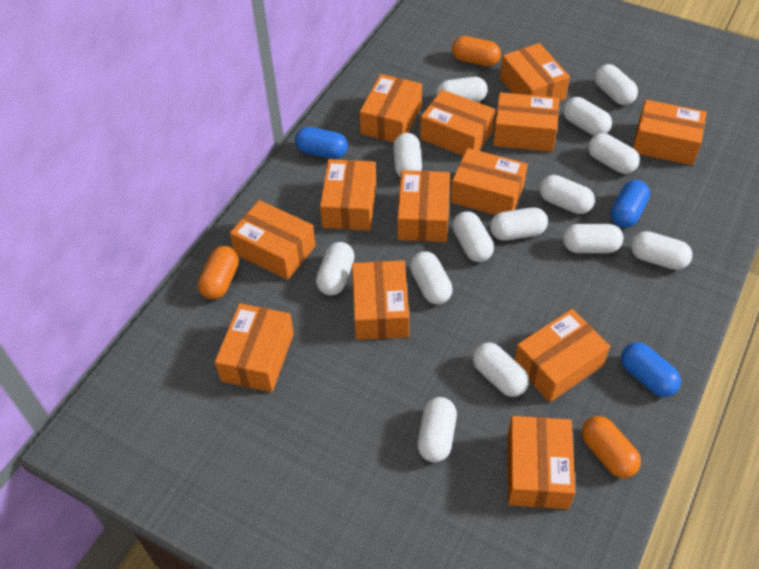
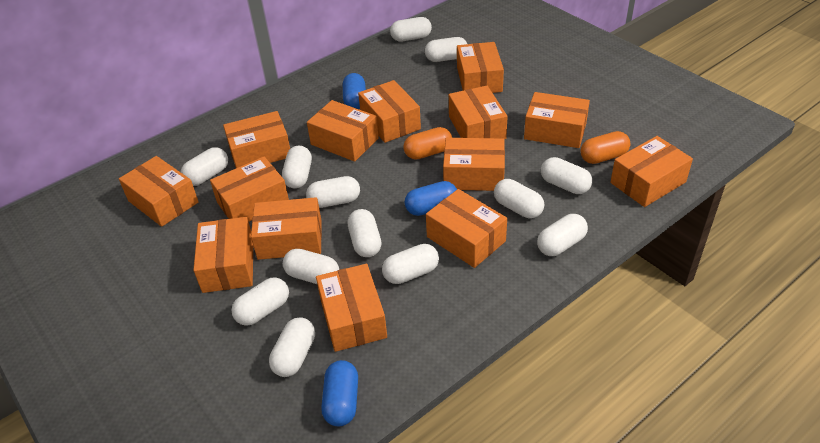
orange box: [215,303,294,392] [230,200,316,280] [320,159,376,231] [352,260,409,340] [360,74,422,142] [397,170,450,242] [420,90,495,156] [451,148,528,215] [493,92,559,152] [500,43,570,102] [508,416,575,509] [514,309,610,402] [633,100,707,165] = 13 -> [119,156,199,227] [193,217,253,293] [210,157,289,222] [223,111,290,168] [251,197,322,260] [307,100,379,162] [316,264,387,352] [358,80,421,143] [426,189,507,268] [443,138,505,191] [449,86,508,139] [457,42,504,93] [524,92,590,148] [610,136,693,207] = 14
orange capsule: [198,246,239,300] [452,36,501,67] [582,416,641,478] = 3 -> [403,127,452,160] [581,131,631,164] = 2
white capsule: [316,242,355,296] [393,133,422,178] [410,251,453,304] [417,397,457,462] [436,77,488,102] [452,211,494,262] [473,343,529,397] [490,207,548,241] [539,175,595,214] [563,97,612,136] [563,224,623,253] [588,133,640,174] [595,64,638,105] [631,231,693,270] = 14 -> [181,147,228,186] [231,277,289,326] [269,317,315,377] [282,146,312,189] [283,249,339,284] [306,176,360,208] [348,209,381,257] [382,244,439,284] [390,17,432,42] [425,37,467,62] [494,179,544,218] [537,214,588,256] [541,157,592,194] = 13

